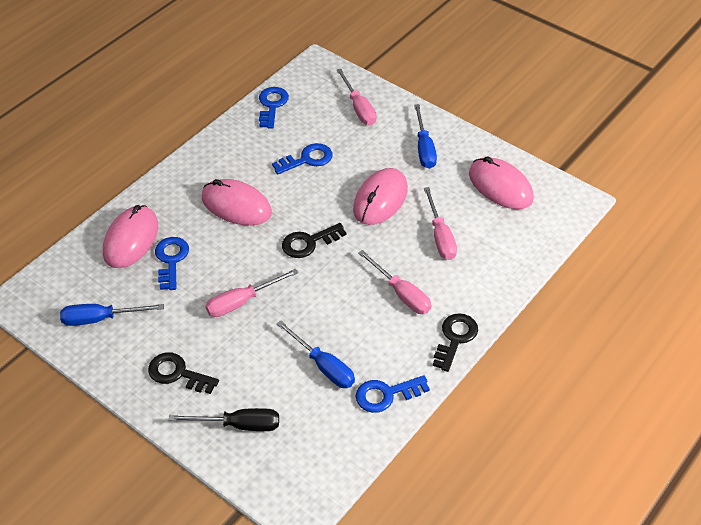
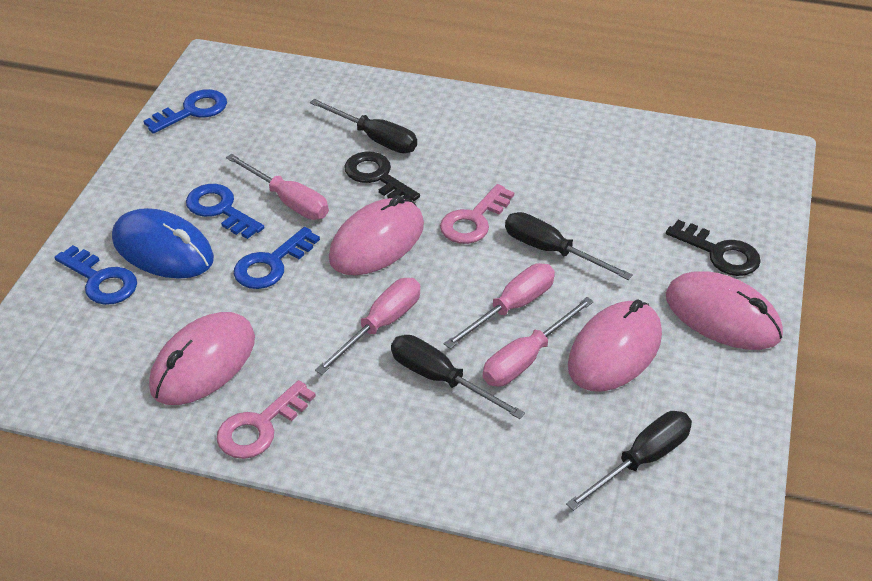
black key: [148,352,219,394] [282,223,347,258] [433,313,478,372] = 3 -> [344,152,420,201] [666,220,761,276] = 2
black screwdriver: [168,408,279,431] = 1 -> [310,99,417,153] [391,335,525,419] [505,212,633,280] [566,411,692,511] = 4
blue mouse: none = 0 -> [112,208,214,279] = 1
blue screwdriver: [60,304,164,326] [277,321,355,388] [414,104,437,169] = 3 -> none = 0
pink key: none = 0 -> [216,380,316,459] [440,184,514,244] = 2

